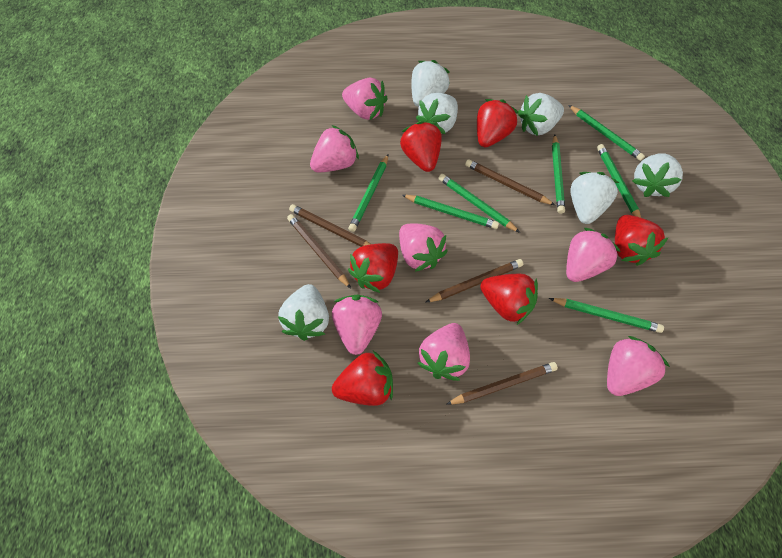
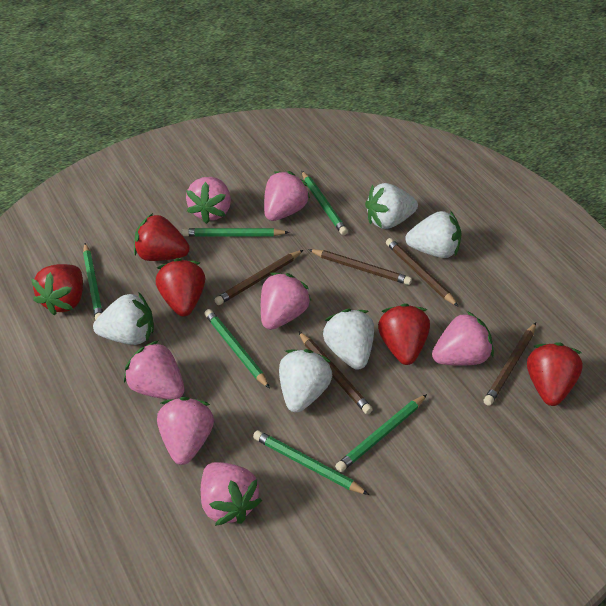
green pencil: [348,154,388,232] [402,195,499,229] [439,174,520,233] [549,298,664,333] [552,134,565,214] [568,105,645,161] [597,144,641,218] = 7 -> [83,243,103,320] [182,228,290,236] [204,309,270,389] [253,430,369,495] [302,171,348,235] [335,394,427,472] = 6
red strawberry: [332,351,393,406] [348,243,398,293] [400,121,442,172] [477,99,519,147] [480,274,538,325] [615,215,669,266] = 6 -> [31,264,83,316] [134,213,190,261] [156,258,205,316] [378,303,430,365] [527,342,583,406] = 5
white strawberry: [278,284,329,341] [411,60,450,107] [416,93,458,134] [518,93,564,136] [570,172,619,224] [632,153,683,197] = 6 -> [93,292,154,345] [279,349,332,413] [323,309,374,370] [365,183,418,229] [405,211,462,258] = 5

